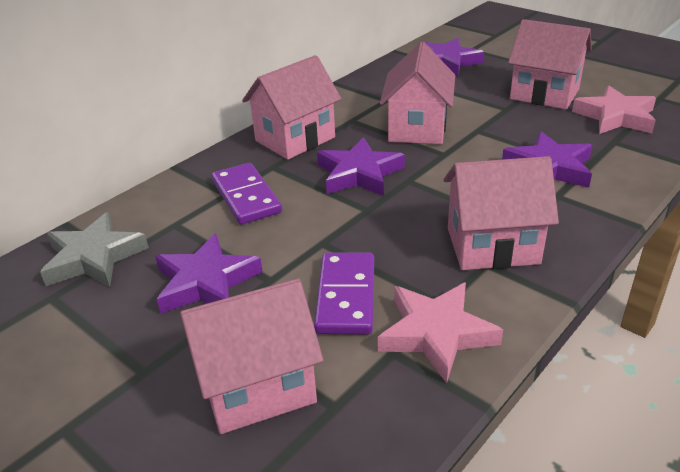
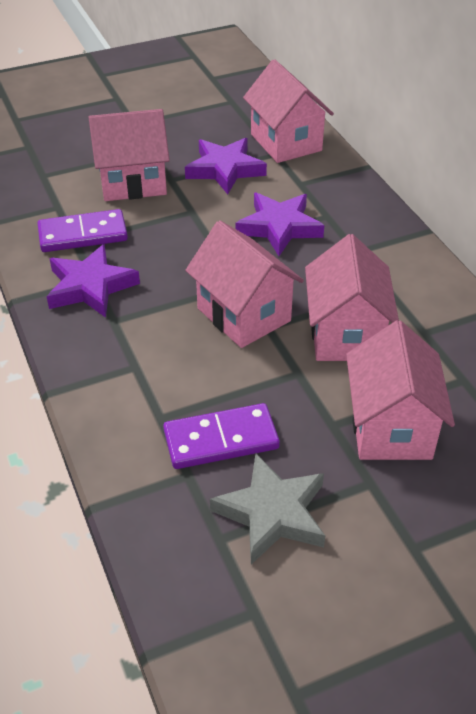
pink star: [378,282,503,383] [572,86,656,134] = 2 -> none = 0
purple star: [155,233,263,314] [317,137,405,196] [425,38,484,77] [502,131,593,188] = 4 -> [47,244,140,318] [185,138,267,194] [235,192,324,256] = 3

